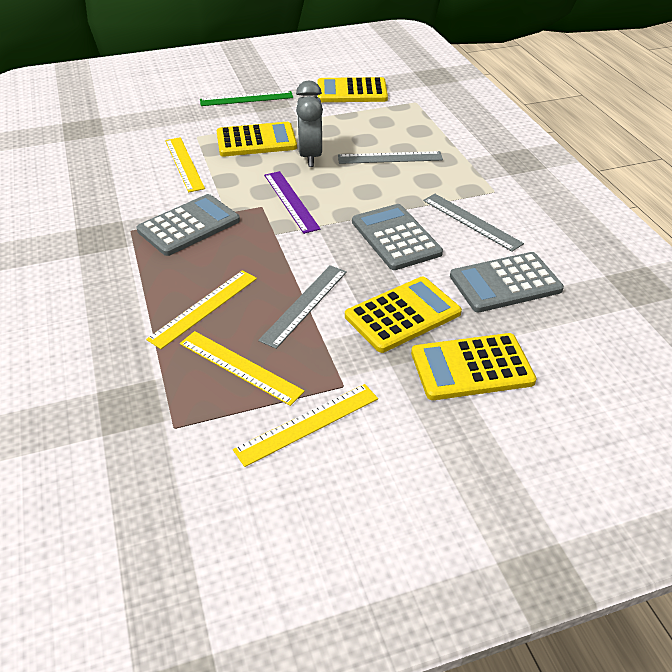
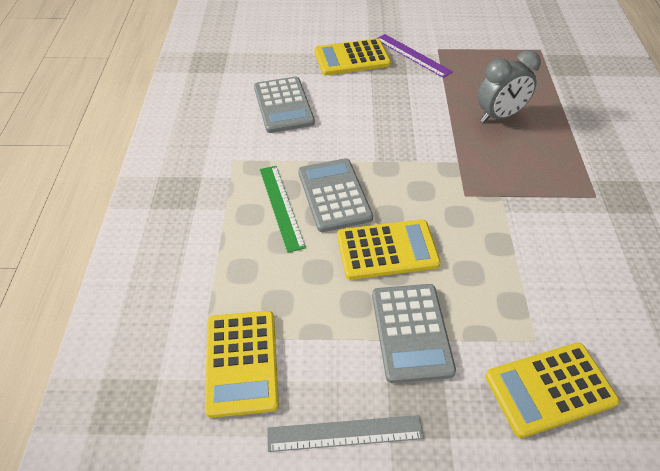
grey ruler: [258,265,347,349] [338,151,443,164] [423,194,524,252] = 3 -> [267,415,424,452] = 1
yellow ruler: [146,270,257,349] [165,137,205,192] [180,331,305,406] [233,384,378,467] = 4 -> none = 0

